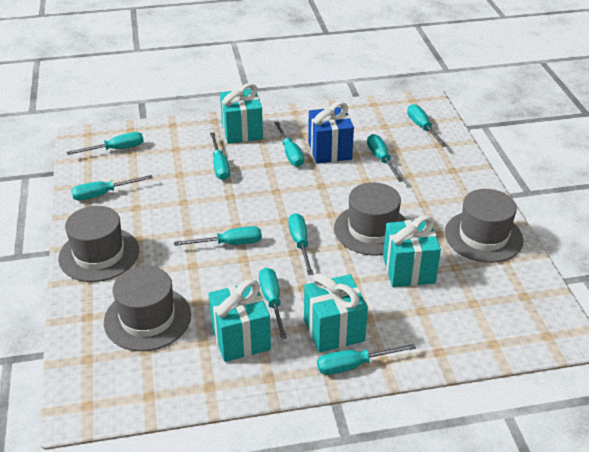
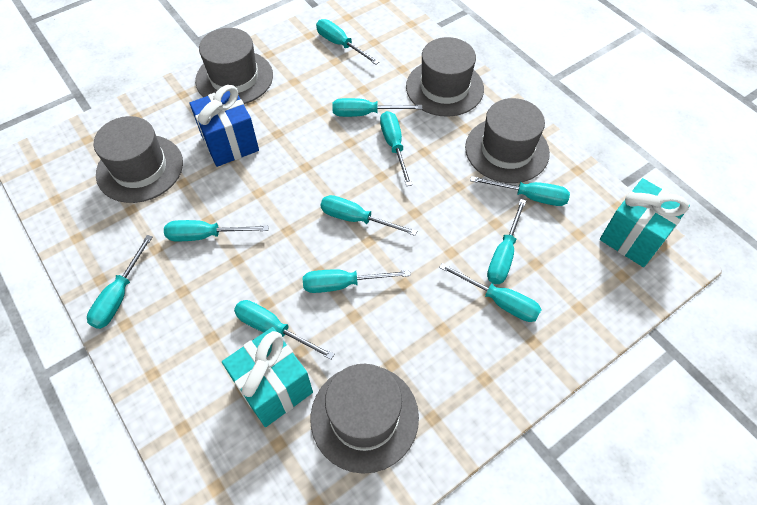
grey hat: [58,206,139,282] [104,266,191,351] [334,182,407,255] [445,189,523,263] = 4 -> [94,116,183,203] [195,28,273,104] [310,364,419,474] [406,37,484,117] [465,98,550,183] = 5
turquoise gift: [208,279,271,362] [220,83,263,144] [304,273,368,353] [383,215,441,287] = 4 -> [222,327,313,427] [600,178,690,267] = 2
turquoise screwdriver: [67,132,144,155] [71,175,153,201] [174,226,262,246] [210,132,230,180] [259,268,287,339] [274,122,304,167] [288,213,313,275] [317,344,416,375] [367,134,404,182] [407,104,447,147] = 10 -> [87,235,152,329] [164,220,269,241] [234,300,334,360] [303,269,411,293] [316,19,379,65] [321,195,417,236] [332,98,423,117] [380,111,412,186] [439,263,542,322] [470,176,570,206] [487,199,526,284] = 11

